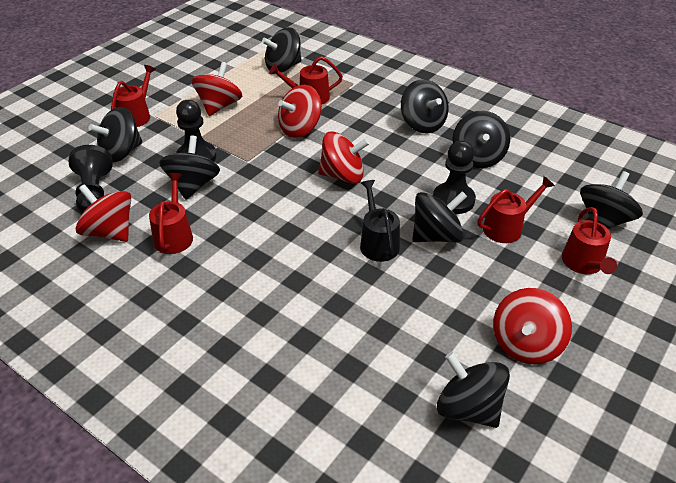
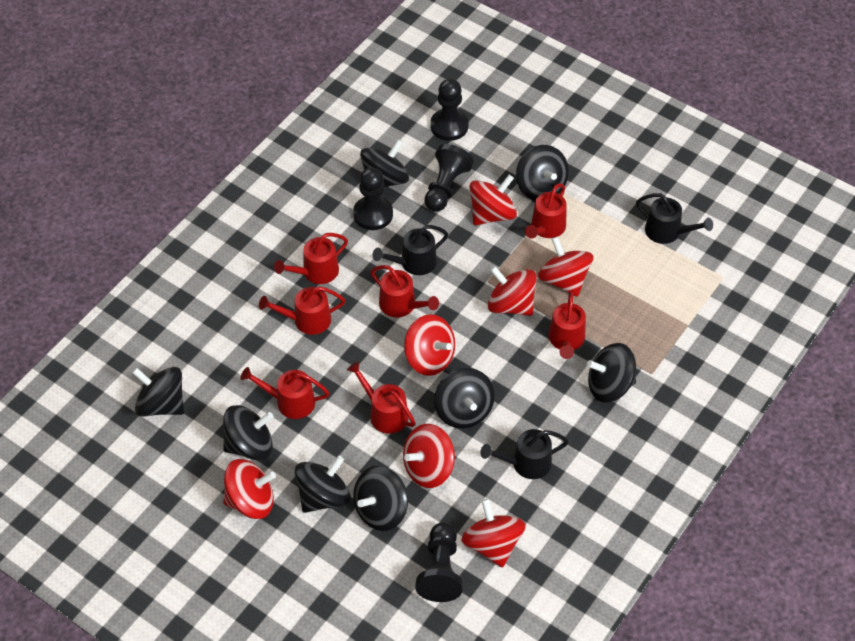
black pawn: [69,145,112,213] [176,100,216,162] [433,141,476,214] = 3 -> [353,167,393,230] [415,522,463,602] [424,144,474,212] [430,79,469,141] = 4
black watering can: [360,180,400,262] = 1 -> [373,225,448,275] [480,429,569,479] [636,193,713,244] = 3
red spinning top: [76,184,131,242] [192,62,242,116] [278,85,322,138] [318,131,370,183] [493,288,572,364] = 5 -> [223,459,276,519] [403,424,455,488] [404,314,455,376] [461,498,526,567] [469,175,517,225] [488,266,537,316] [538,237,594,297] = 7
red watering can: [111,65,156,127] [149,173,193,254] [269,56,343,105] [477,176,555,243] [562,207,617,274] = 5 -> [241,367,329,419] [259,286,345,335] [274,233,348,284] [347,361,415,434] [370,265,439,318] [525,183,567,239] [548,292,586,359] = 7

